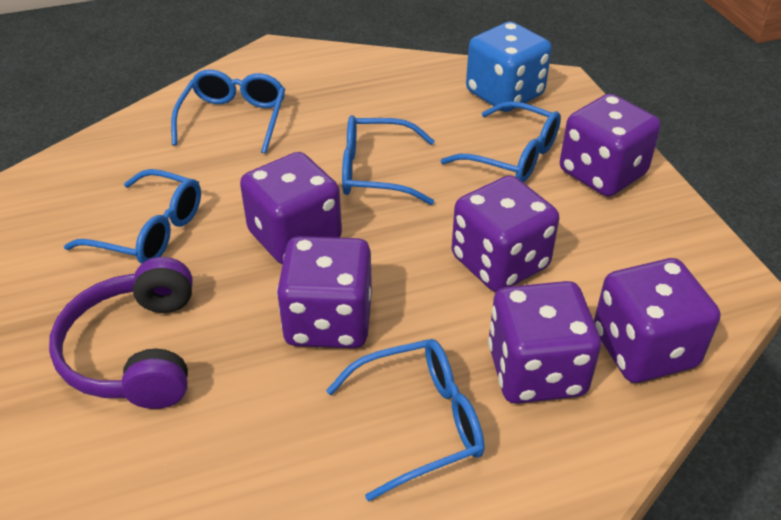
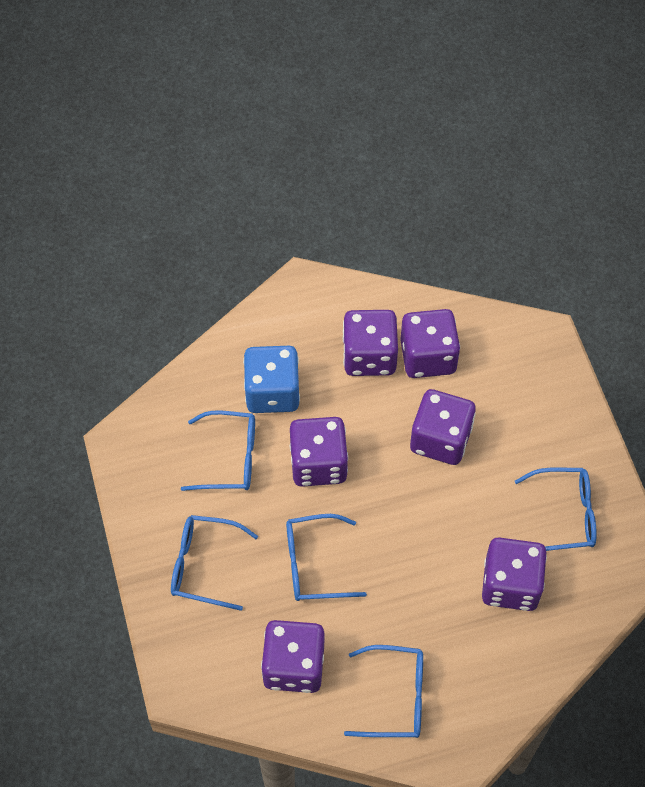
purple headphones: [49,257,193,409] = 1 -> none = 0

